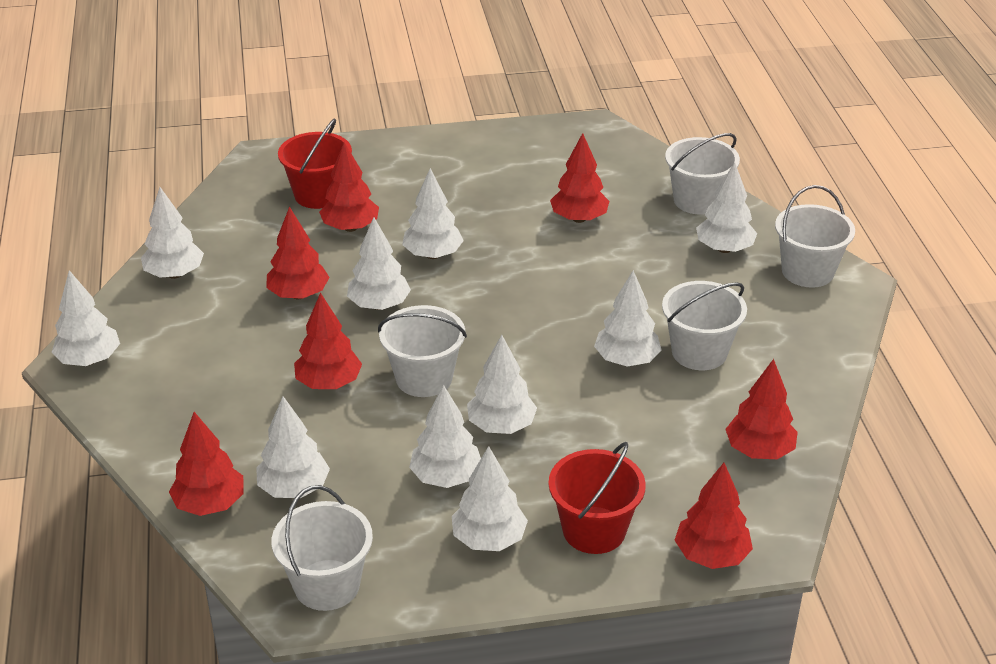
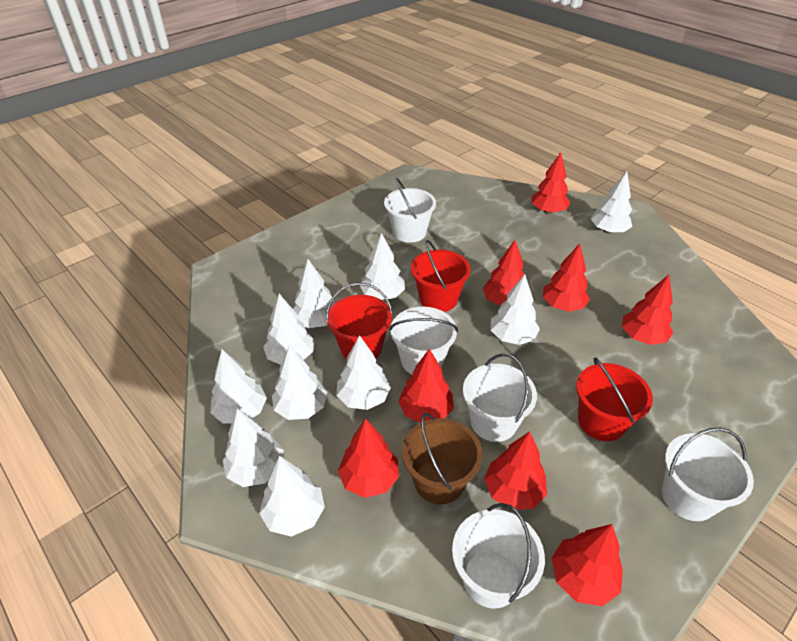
brown bucket: none = 0 -> [402,413,483,504] = 1
red bucket: [278,119,352,209] [548,442,646,554] = 2 -> [326,283,393,359] [411,240,471,312] [576,357,653,441] = 3
red tree: [169,412,244,516] [266,206,330,299] [294,292,362,389] [319,142,379,232] [550,133,609,223] [675,463,753,569] [725,359,798,459] = 7 -> [338,418,399,498] [398,348,454,423] [483,240,524,306] [484,431,547,510] [531,152,570,214] [543,243,590,312] [552,524,623,606] [622,275,673,345] = 8

